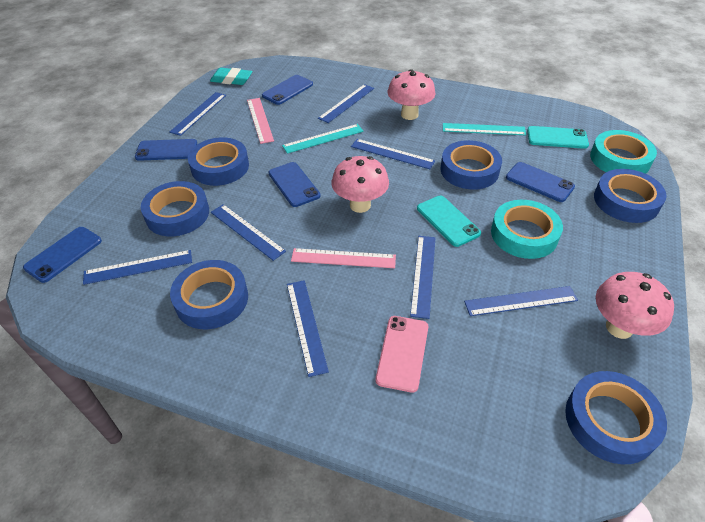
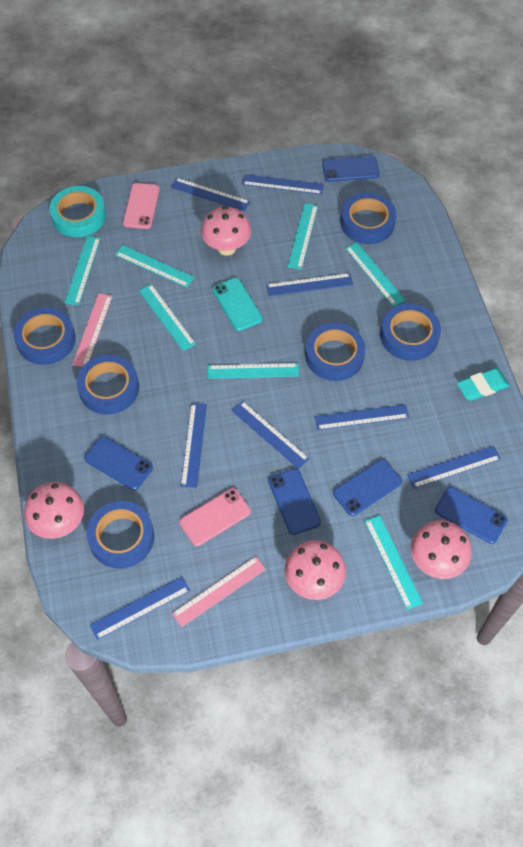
pink mushroom: [332,156,389,213] [388,69,435,120] [596,272,674,339] = 3 -> [24,482,84,539] [201,206,251,256] [285,540,346,600] [411,520,472,579] = 4
pink phone: [376,316,428,393] = 1 -> [123,183,160,229] [180,488,251,546] = 2
turquoise phone: [417,196,481,247] [527,126,589,149] = 2 -> [213,278,263,331] = 1
turquoise ruler: [282,124,364,154] [443,123,526,135] = 2 -> [65,236,101,305] [115,245,195,287] [139,284,196,351] [208,363,299,379] [288,203,318,270] [345,242,405,307] [365,515,423,610] = 7
turquoise tape: [491,200,563,259] [590,130,657,174] = 2 -> [49,186,106,237] = 1

